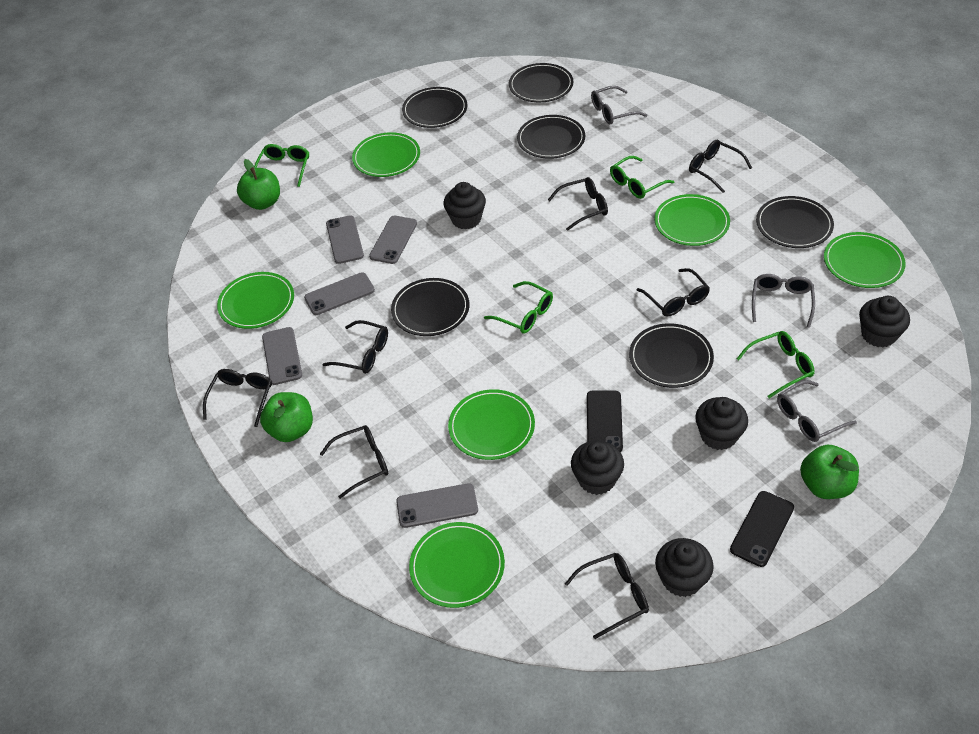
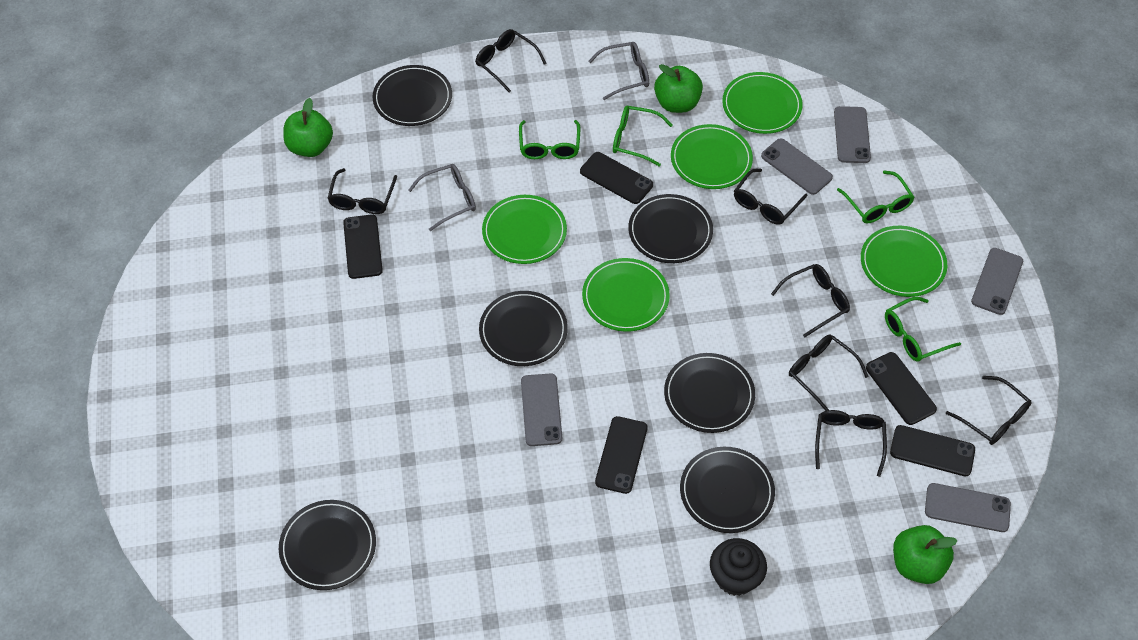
black cupcake: [443,182,486,229] [571,441,624,495] [655,538,714,597] [695,397,748,450] [859,296,910,348] = 5 -> [710,538,767,596] = 1
black phone: [587,391,623,452] [730,491,794,567] = 2 -> [343,215,383,279] [580,152,653,204] [595,416,648,494] [866,352,937,425] [890,425,975,476] = 5
green plate: [217,272,294,329] [352,132,420,177] [409,522,505,608] [448,389,535,460] [654,194,730,246] [824,232,905,288] = 6 -> [482,195,567,264] [582,258,670,332] [671,124,753,189] [722,72,803,134] [861,226,947,297] = 5
grey glasses: [591,86,647,124] [752,274,815,328] [777,380,857,442] = 3 -> [408,164,476,231] [589,42,649,100] = 2

